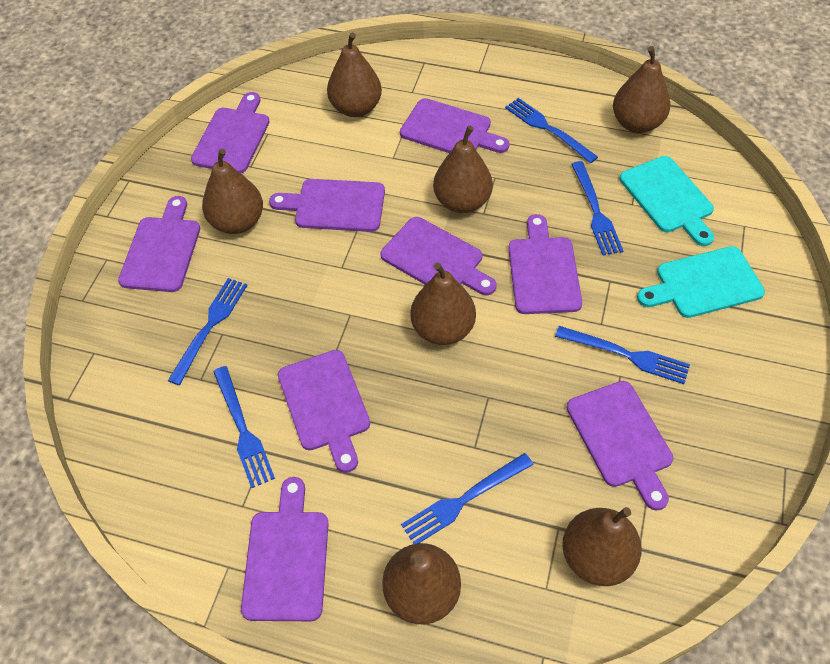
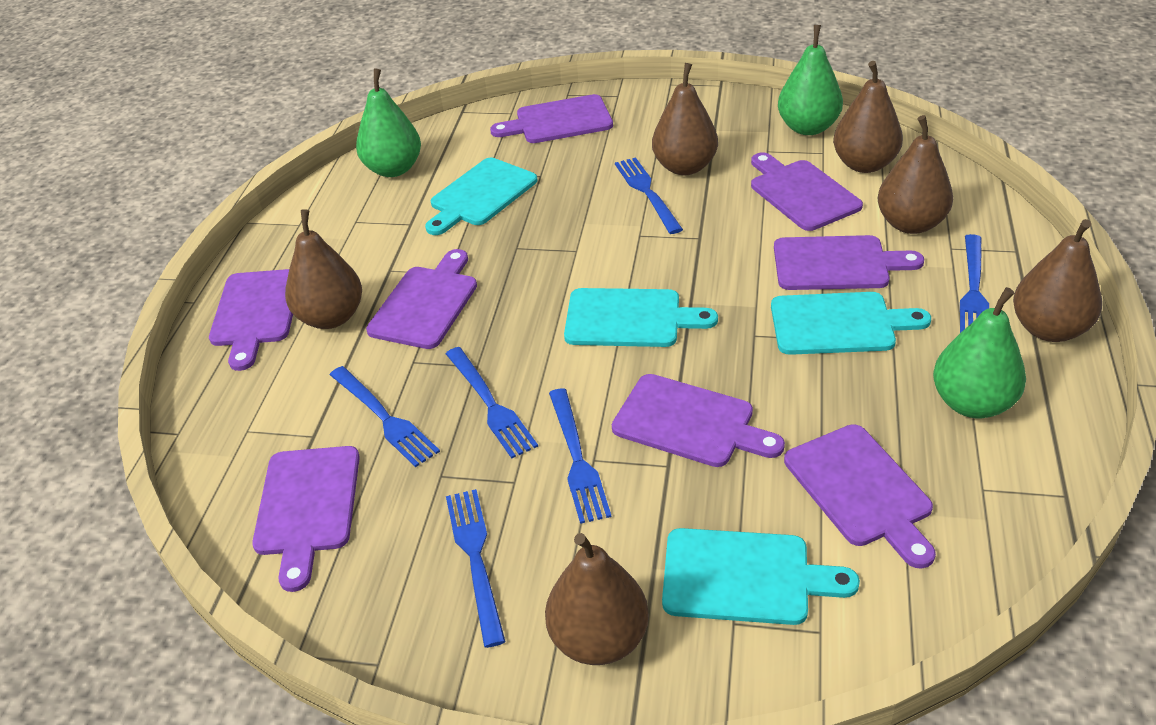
brown pear: [202,149,263,234] [327,33,382,117] [382,543,461,624] [410,262,476,345] [433,126,493,213] [562,507,642,586] [613,46,670,133] = 7 -> [285,209,362,329] [545,533,649,665] [652,63,718,175] [833,61,903,173] [878,115,953,234] [1013,219,1102,342] = 6
green pear: none = 0 -> [356,68,421,177] [778,25,843,135] [933,287,1026,418] = 3
purple cutting board: [118,196,200,292] [191,92,270,173] [241,477,329,621] [269,179,385,232] [278,350,370,473] [381,217,496,295] [400,98,510,153] [508,214,582,314] [566,381,673,511] = 9 -> [209,269,293,371] [252,446,360,592] [366,249,477,349] [490,94,613,143] [612,374,785,467] [751,152,863,231] [774,235,924,290] [784,424,936,569] = 8
turquoise cutting board: [620,156,714,246] [637,246,765,318] = 2 -> [425,158,537,235] [564,288,718,347] [662,528,860,625] [771,292,931,355] = 4

